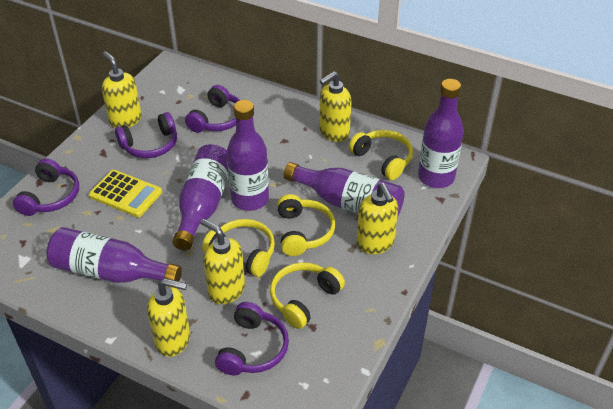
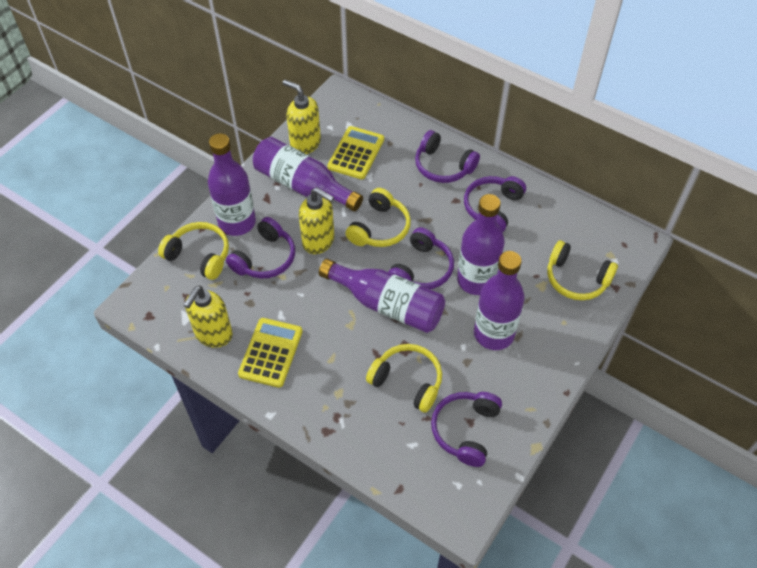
purple headphones: [13,158,79,216] [115,112,177,158] [185,85,240,133] [215,302,289,375] = 4 -> [226,217,295,279] [388,227,454,289] [415,130,480,183] [431,392,502,467] [464,176,526,233] = 5
yellow calculator: [89,170,162,217] = 1 -> [238,318,303,388] [327,126,384,179] = 2
yellow soap dispenser: [102,51,142,128] [147,278,190,357] [200,219,245,304] [319,71,352,142] [357,183,398,254] = 5 -> [184,286,233,348] [283,80,321,154] [299,187,334,254] = 3

